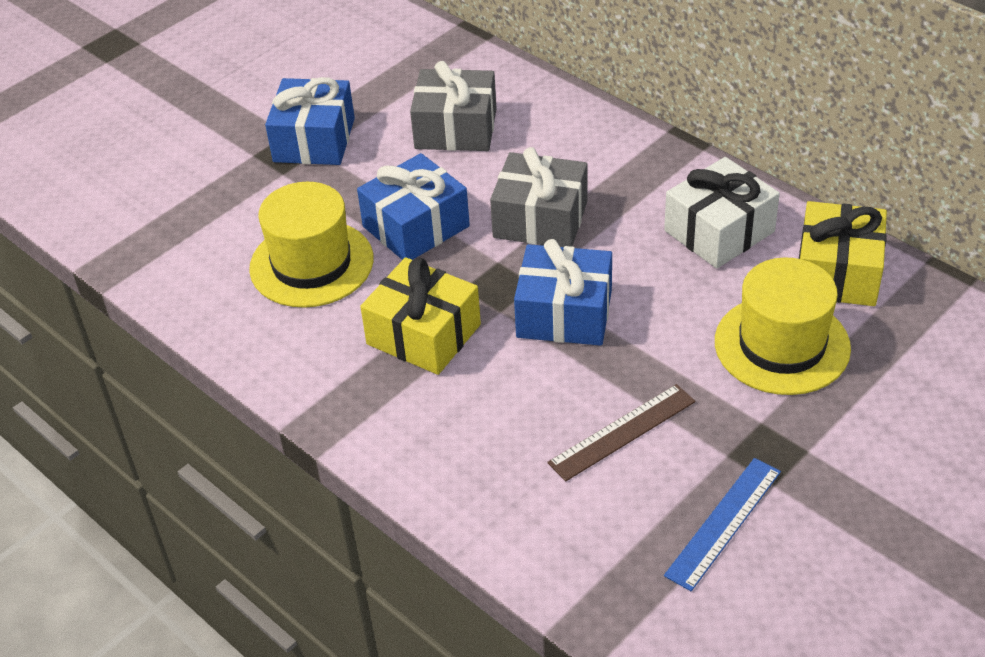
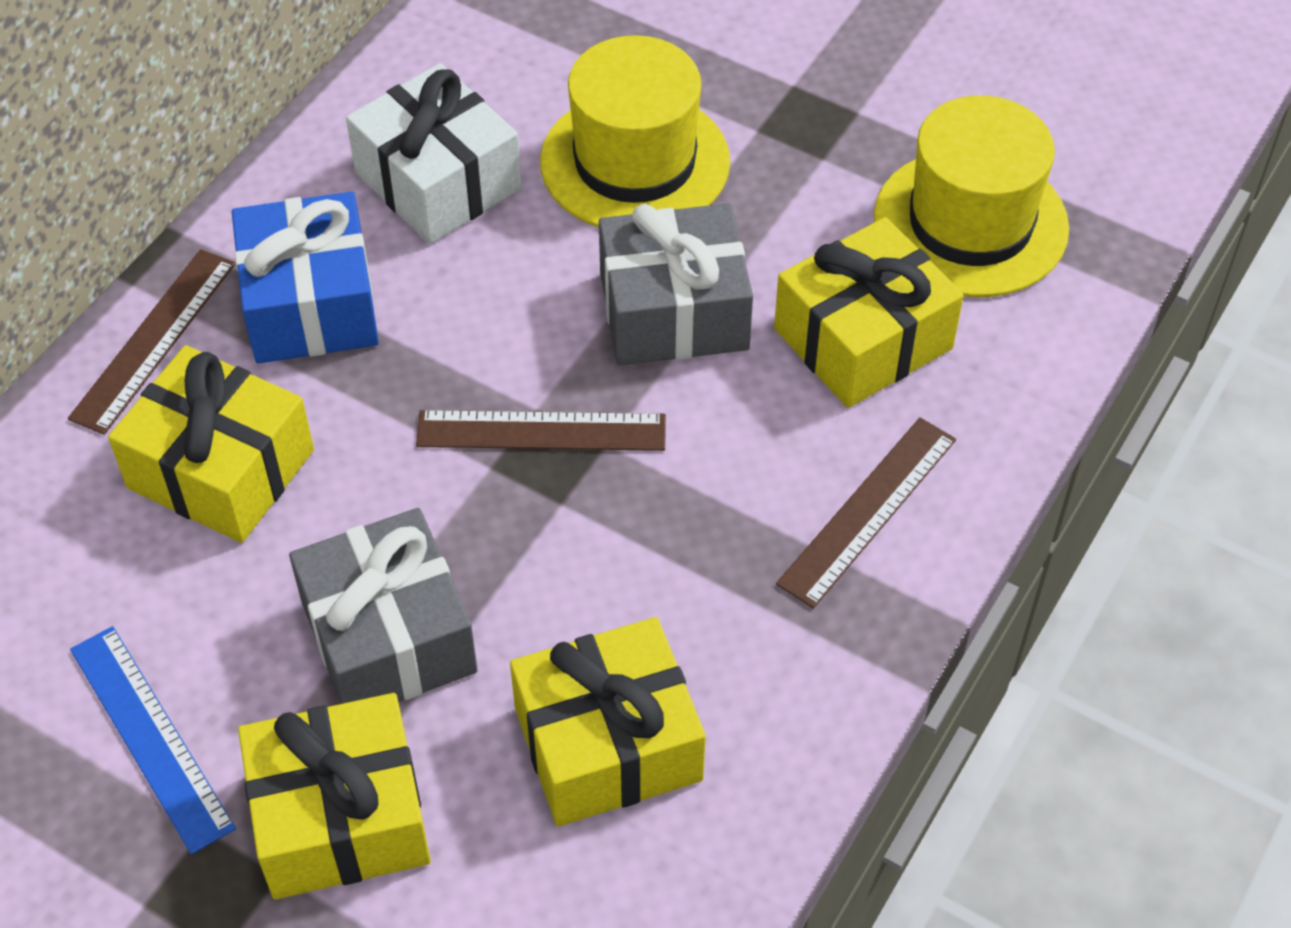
blue gift: [265,77,355,165] [357,153,470,260] [514,239,612,346] = 3 -> [232,191,379,364] = 1
brown ruler: [547,384,695,481] = 1 -> [68,249,235,435] [416,410,666,451] [776,417,956,608] = 3
yellow gift: [360,257,481,375] [799,201,887,306] = 2 -> [108,345,314,543] [238,693,431,899] [510,617,706,827] [774,217,964,408] = 4

